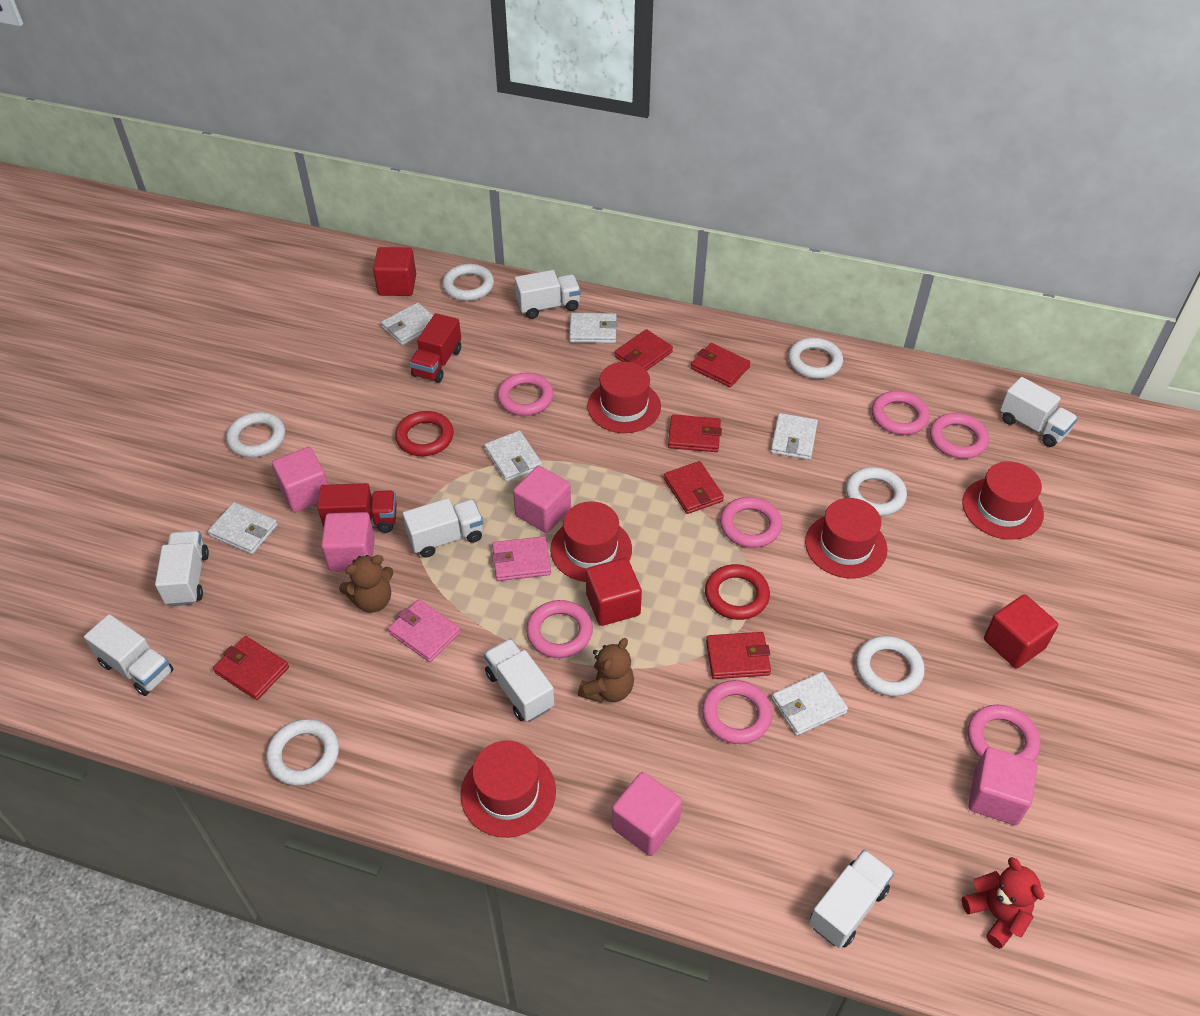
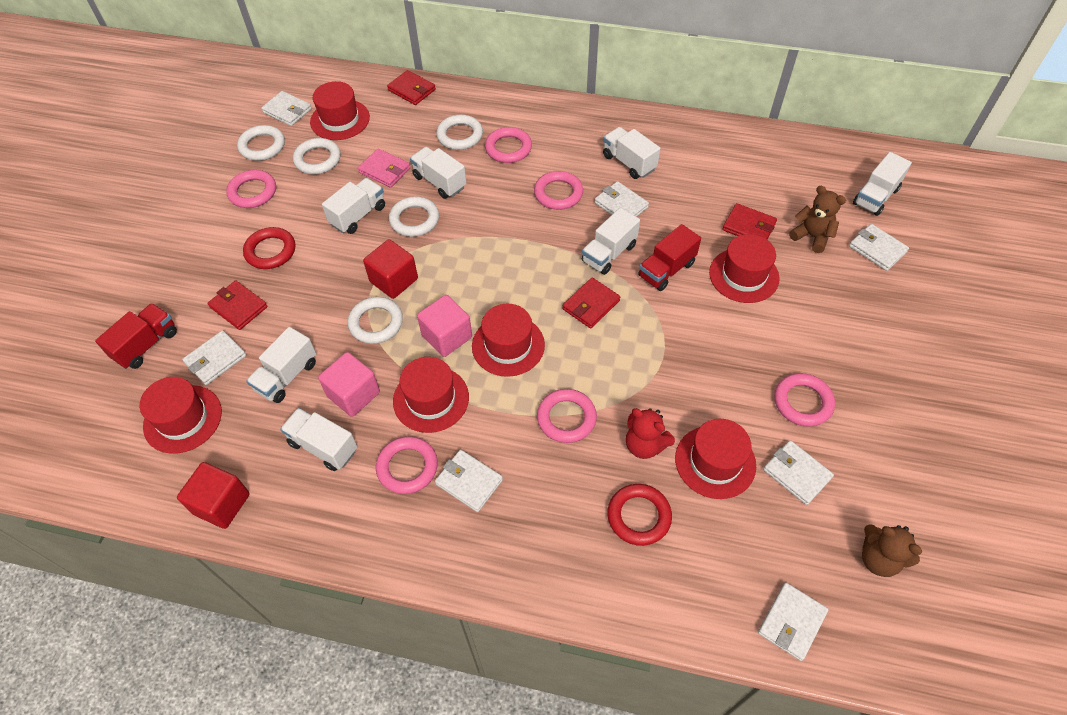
pink cube: [272,447,328,512] [321,512,375,572] [513,466,571,533] [612,772,682,856] [968,747,1037,825] = 5 -> [318,352,380,417] [417,295,472,357] = 2
pink ring: [497,373,554,416] [526,600,593,658] [702,680,772,744] [720,497,782,548] [872,391,930,435] [930,413,989,459] [967,705,1041,761] = 7 -> [226,170,276,208] [376,436,438,494] [485,127,532,163] [534,171,583,210] [537,389,597,443] [774,373,835,427] = 6
pink wallet: [388,599,461,662] [492,536,551,581] = 2 -> [358,149,411,188] = 1
red cube: [373,247,416,296] [586,558,642,626] [984,594,1058,668] = 3 -> [177,462,250,529] [363,239,418,299] = 2
red hat: [461,740,556,838] [550,501,632,582] [587,362,661,433] [805,498,888,578] [962,461,1044,540] = 5 -> [140,377,222,454] [310,81,370,140] [393,357,469,433] [472,304,545,377] [675,419,756,499] [709,234,780,303] = 6
red wallet: [213,636,289,700] [614,329,673,371] [664,461,724,514] [668,415,722,452] [691,343,751,387] [706,632,771,679] = 6 -> [208,280,268,330] [387,70,436,105] [562,277,620,329] [722,203,777,239] = 4
white ring: [226,412,285,458] [266,719,339,786] [442,264,494,301] [788,337,843,379] [846,467,907,516] [855,636,925,696] = 6 -> [237,125,285,161] [293,138,341,174] [347,297,403,344] [389,197,439,237] [436,115,483,150] = 5
white wallet: [208,502,278,554] [381,303,433,345] [484,431,542,482] [569,313,618,343] [771,413,818,460] [772,672,848,736] = 6 -> [182,330,246,385] [261,91,312,126] [435,450,503,512] [595,181,649,217] [758,583,829,661] [763,440,834,505] [849,224,909,271] = 7

